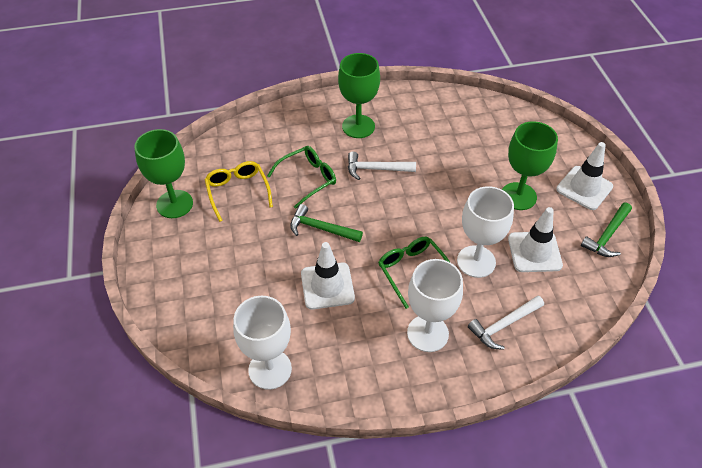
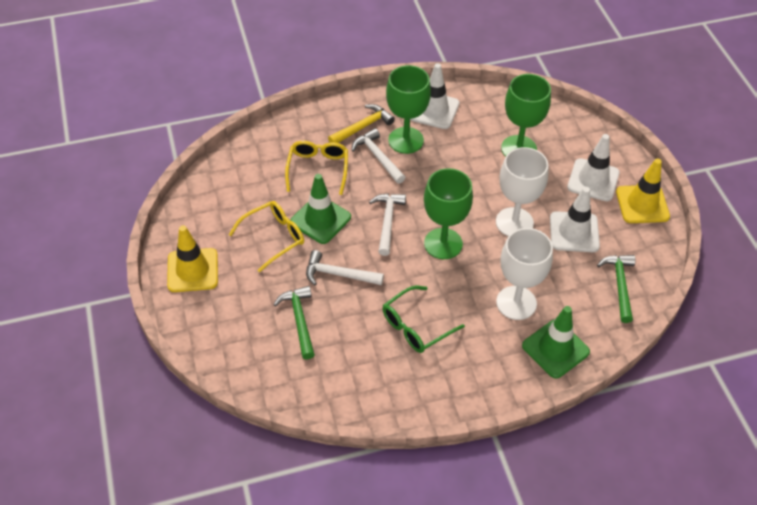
green glasses: [267,146,336,209] [378,237,450,309] = 2 -> [382,286,465,353] = 1
green traffic cone: none = 0 -> [290,174,351,244] [522,306,590,378] = 2
white goblet: [233,296,292,390] [407,259,463,352] [457,186,514,278] = 3 -> [496,147,548,236] [496,228,553,320] = 2
white hammer: [348,152,416,180] [468,296,544,350] = 2 -> [306,250,384,286] [352,128,405,184] [369,193,406,256] = 3
yellow glasses: [204,161,273,222] = 1 -> [229,201,304,272] [285,141,348,195] = 2
yellow hammer: none = 0 -> [328,104,395,143] = 1
yellow traffic cone: none = 0 -> [167,225,218,292] [616,158,670,223] = 2

